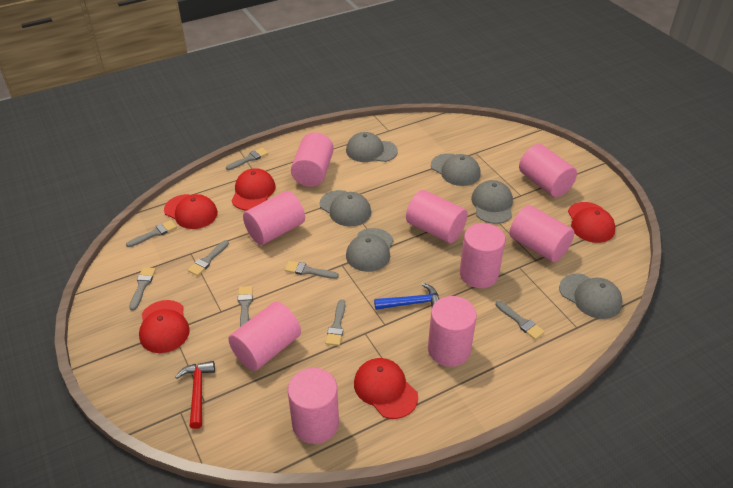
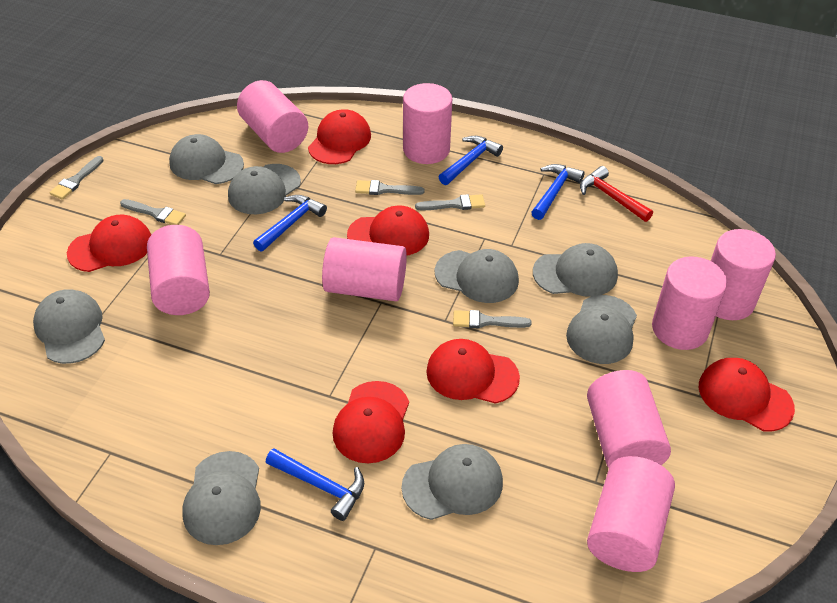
blue hammer: [374,283,439,310] = 1 -> [253,195,327,251] [266,448,364,521] [439,136,503,185] [531,164,585,220] = 4
grey brush: [126,220,177,247] [129,267,156,311] [188,240,229,276] [226,148,268,170] [238,286,253,327] [285,261,339,279] [325,300,345,346] [495,301,545,340] = 8 -> [49,156,104,200] [120,199,186,225] [355,180,425,195] [415,194,485,210] [453,310,532,328] = 5
grey cap: [320,190,371,226] [346,132,398,162] [346,228,394,272] [431,153,481,186] [471,180,513,224] [559,273,623,319] = 6 -> [33,289,105,364] [169,134,244,184] [182,451,261,545] [228,164,301,214] [401,444,503,520] [434,249,519,303] [533,243,618,297] [566,295,637,364] = 8
pink cylinder: [229,302,301,371] [243,191,305,245] [288,368,339,444] [291,132,334,187] [406,190,468,243] [428,296,477,367] [460,223,505,288] [510,205,574,262] [519,144,577,197] = 9 -> [147,225,210,315] [237,80,308,153] [322,237,407,301] [403,83,452,164] [587,370,671,468] [587,456,675,572] [652,256,727,350] [711,229,776,320] = 8
red cap: [139,300,190,353] [164,194,218,229] [231,168,276,211] [354,358,418,419] [568,202,615,243] = 5 -> [67,215,151,272] [308,109,371,164] [333,381,409,463] [347,205,429,256] [426,339,520,404] [699,358,795,431] = 6

